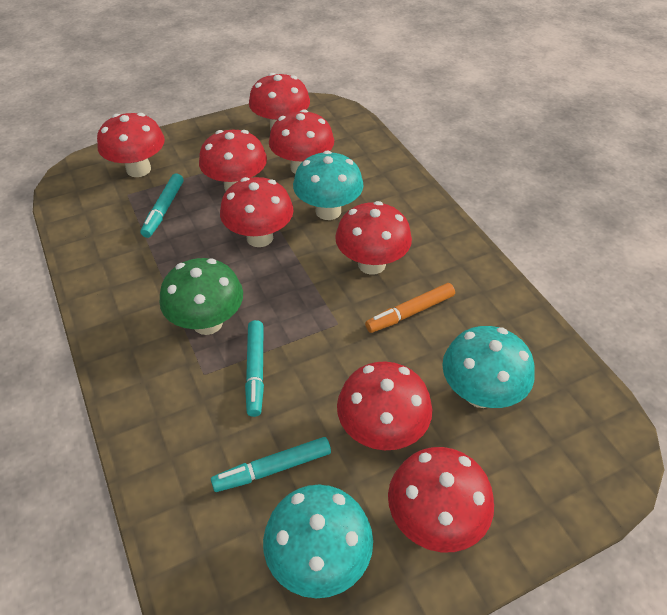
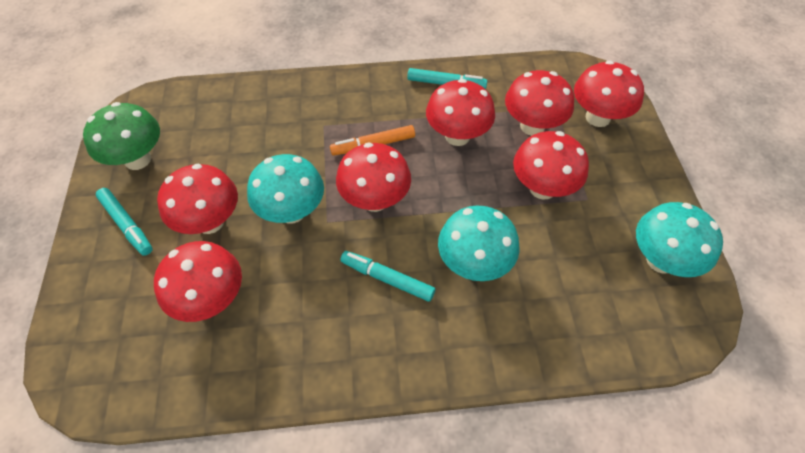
red mushroom: [97,113,165,177] [199,130,267,191] [220,177,294,247] [249,73,310,130] [269,109,334,174] [335,201,412,275] [337,362,432,450] [388,447,494,552] = 8 -> [154,241,242,322] [157,164,238,234] [336,142,411,212] [426,79,495,146] [505,70,574,136] [513,131,589,200] [574,61,644,127] = 7

